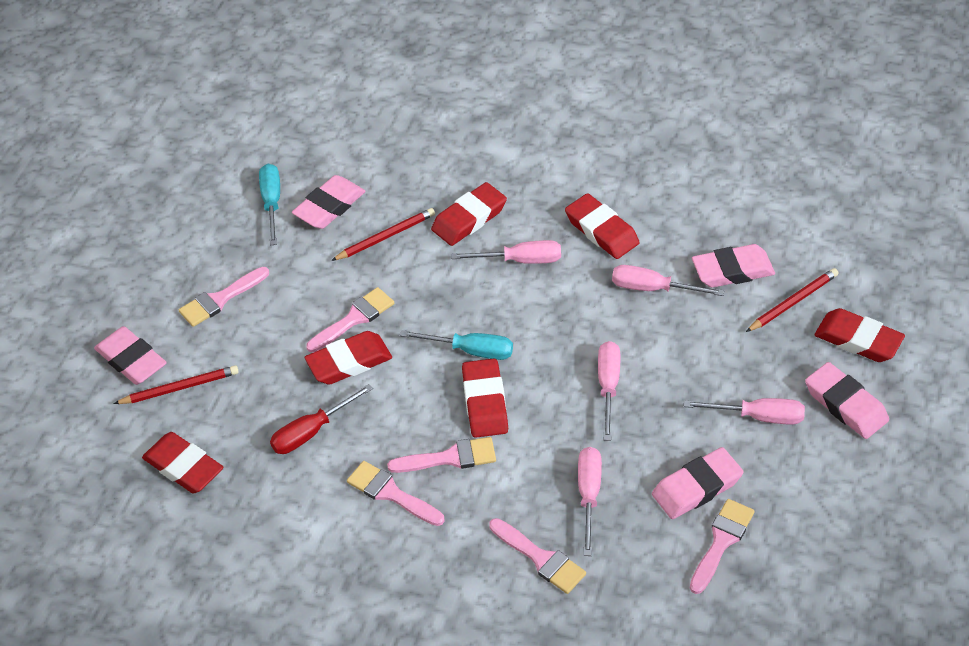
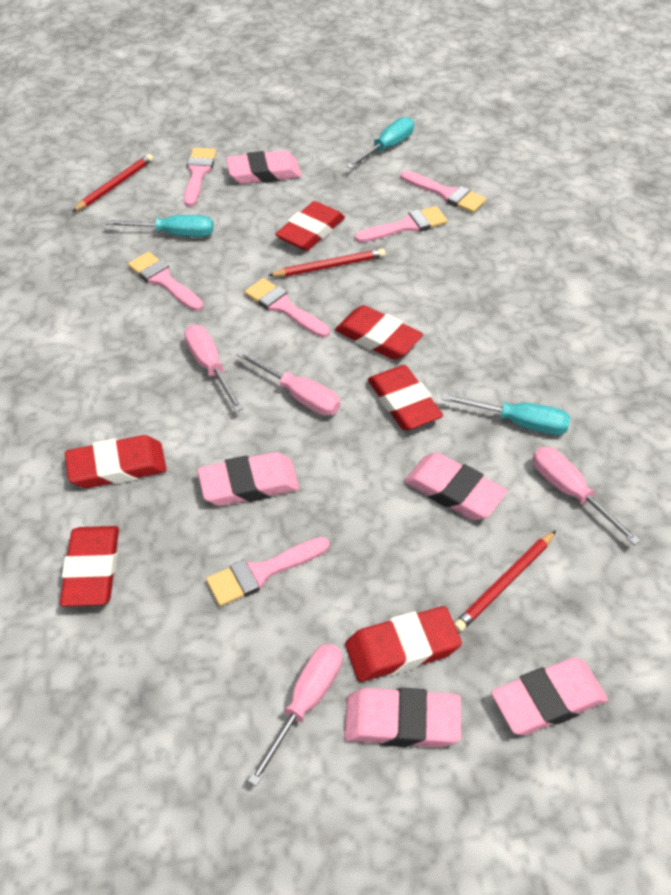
pink screwdriver: [451,240,561,264] [578,447,602,556] [598,341,621,441] [612,265,724,296] [684,398,805,425] = 5 -> [184,325,243,412] [237,351,340,416] [248,644,342,786] [533,447,641,545] = 4
red screwdriver: [270,384,373,454] = 1 -> none = 0
turquoise screwdriver: [259,164,280,245] [400,330,513,360] = 2 -> [105,215,214,237] [346,117,414,169] [441,394,570,435] = 3

